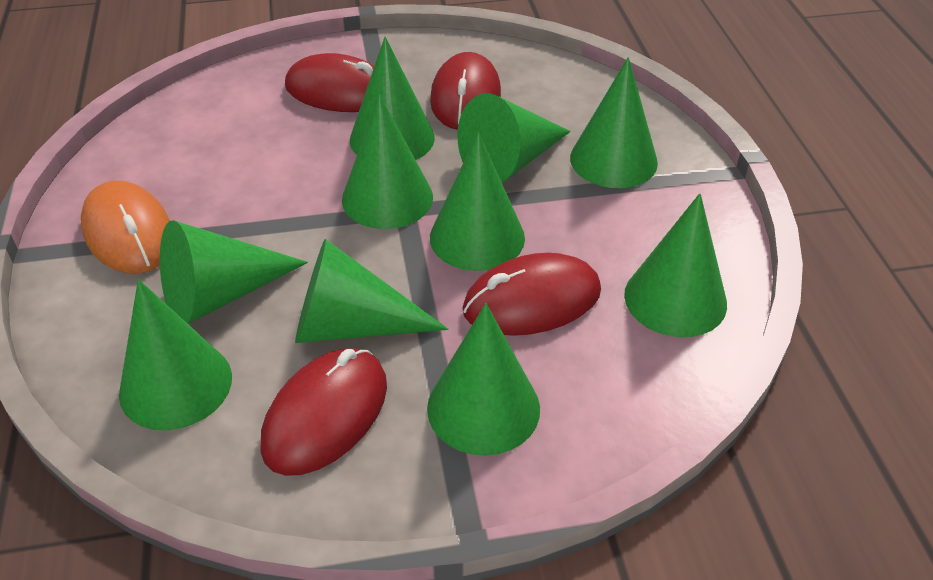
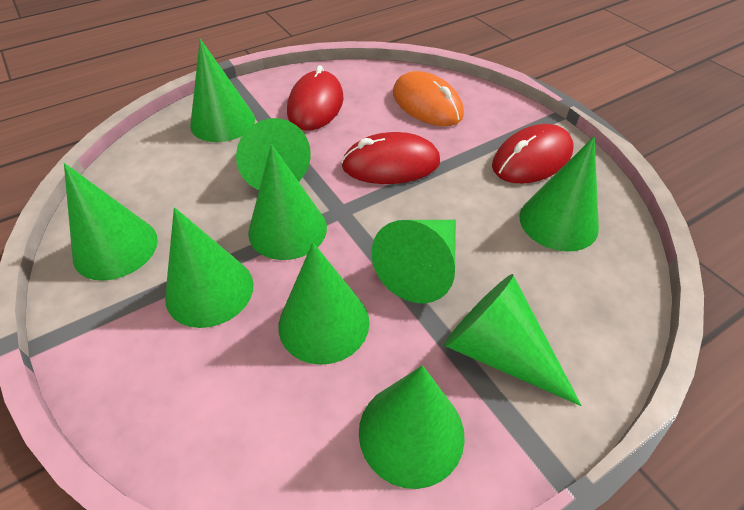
red mouse: [260,348,387,476] [285,53,374,112] [430,52,501,130] [462,253,601,336] = 4 -> [287,65,343,130] [341,132,440,184] [492,124,573,183] = 3

